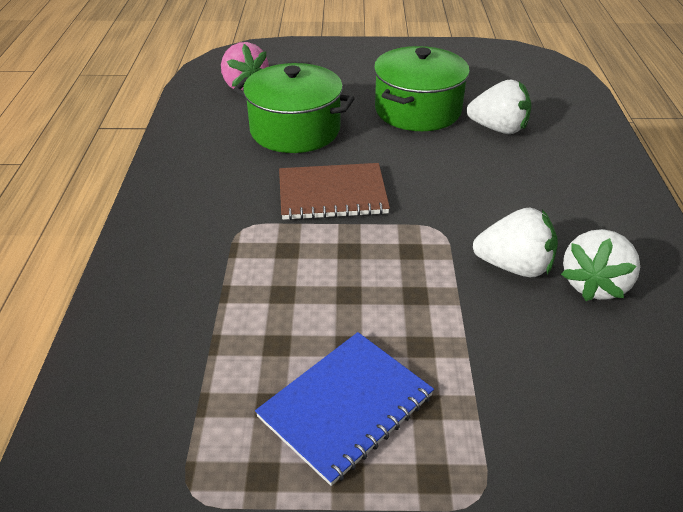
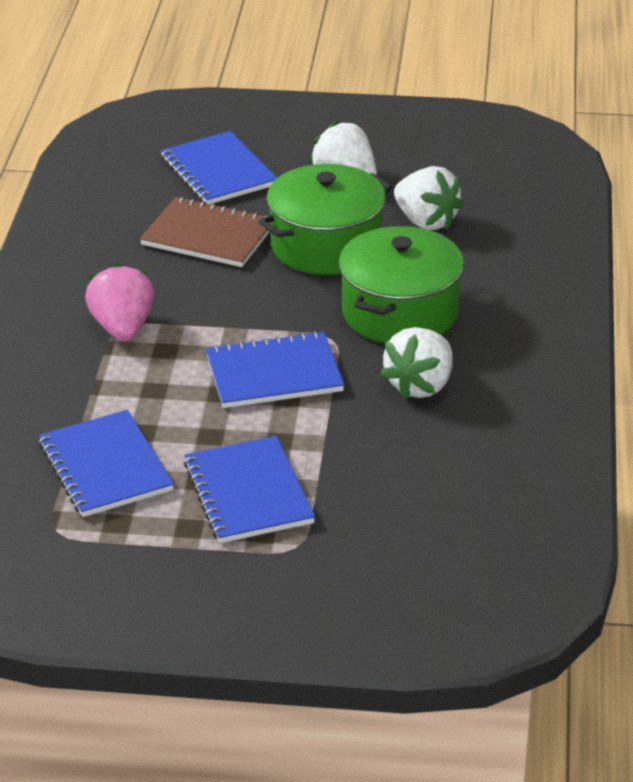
blue notebook: [255,332,434,486] = 1 -> [39,410,174,517] [161,131,277,204] [184,436,315,543] [206,331,345,408] = 4

